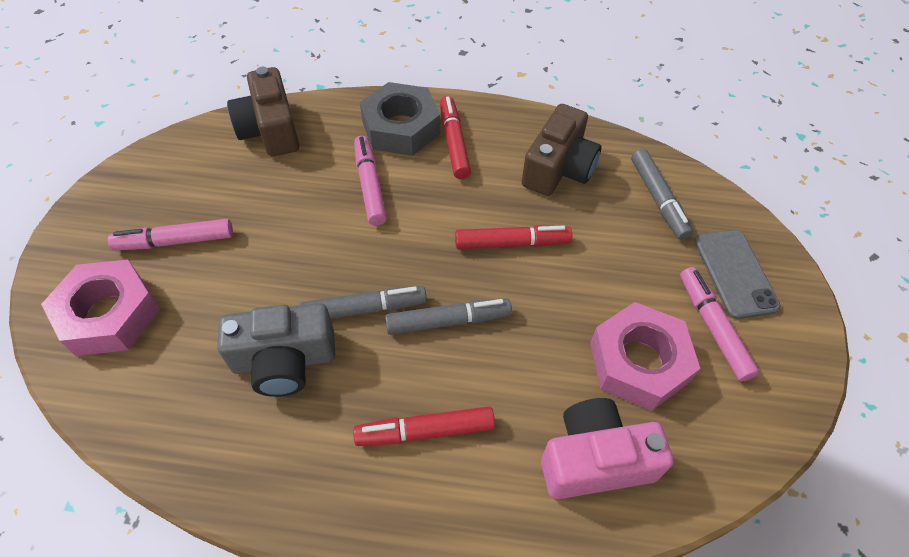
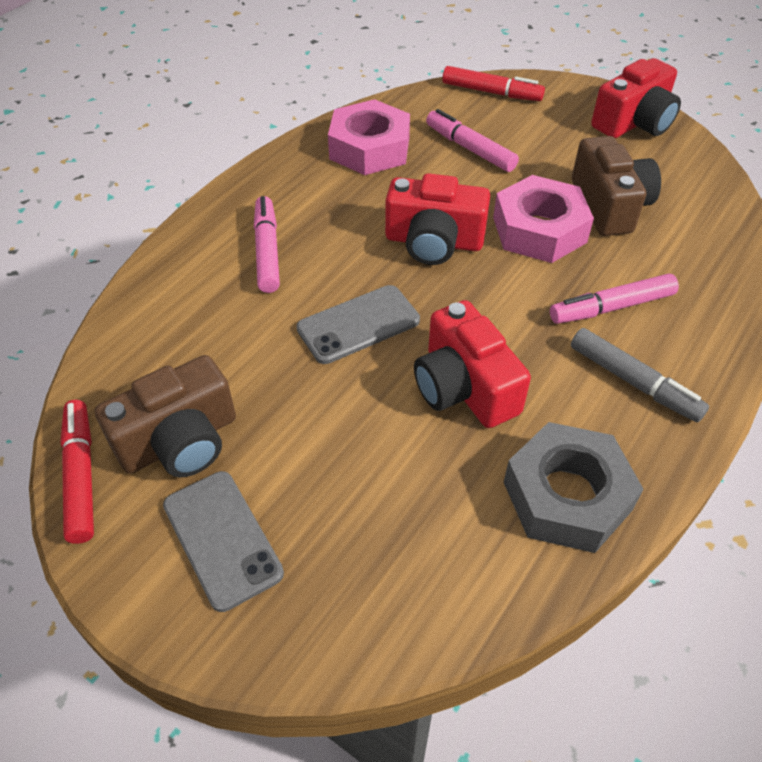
grey camera: [217,303,335,397] = 1 -> none = 0
grey marker: [300,286,427,319] [385,298,512,335] [631,149,693,240] = 3 -> [571,328,709,422] = 1
grey phone: [694,230,781,319] = 1 -> [163,471,284,612] [296,285,420,364] = 2
pink camera: [541,398,674,499] = 1 -> none = 0
red camera: none = 0 -> [385,173,490,265] [414,300,531,428] [591,58,681,138] = 3
red marker: [353,407,495,446] [440,96,471,179] [455,225,572,249] = 3 -> [60,400,94,544] [442,66,545,101] = 2

